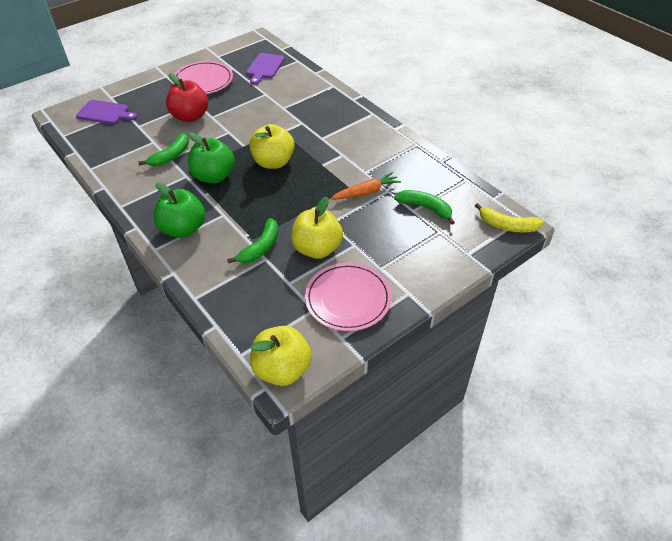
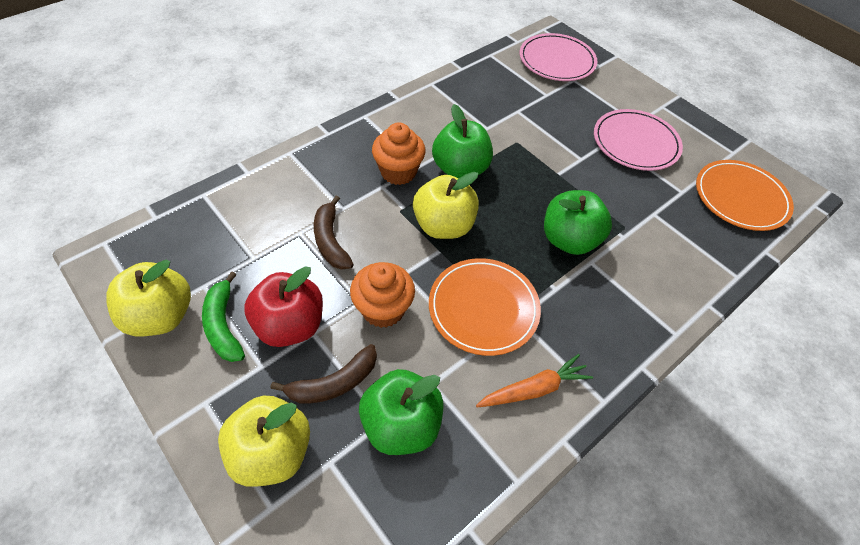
brown banana: none = 0 -> [271,344,377,404] [314,195,354,270] = 2
green apple: [153,182,205,238] [188,132,235,183] = 2 -> [359,369,443,455] [432,104,493,178] [544,190,612,255] = 3
green banana: [138,133,189,166] [227,218,278,263] [394,190,455,225] = 3 -> [202,271,245,362] = 1
orange cupcake: none = 0 -> [350,262,415,328] [372,123,426,185] = 2
orange plate: none = 0 -> [429,258,541,356] [696,160,794,231] = 2
purple cutting board: [76,100,137,124] [246,53,285,85] = 2 -> none = 0
yellow banana: [475,203,544,232] = 1 -> none = 0

